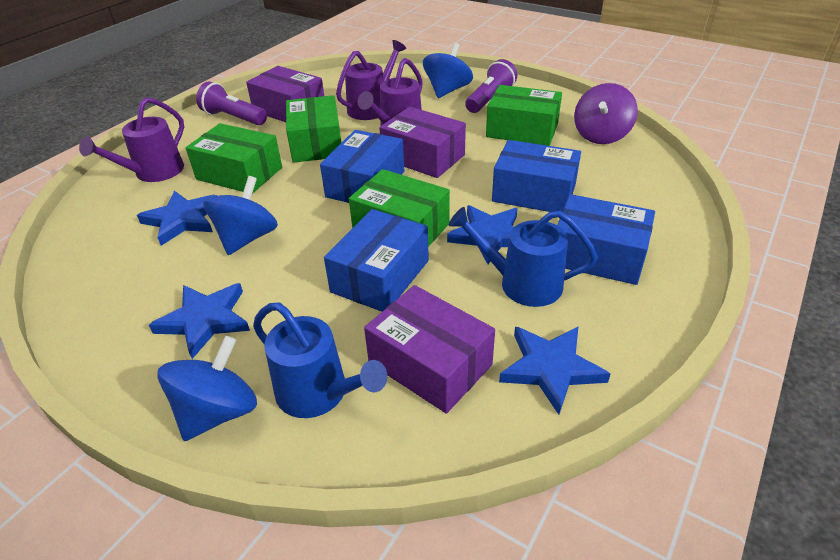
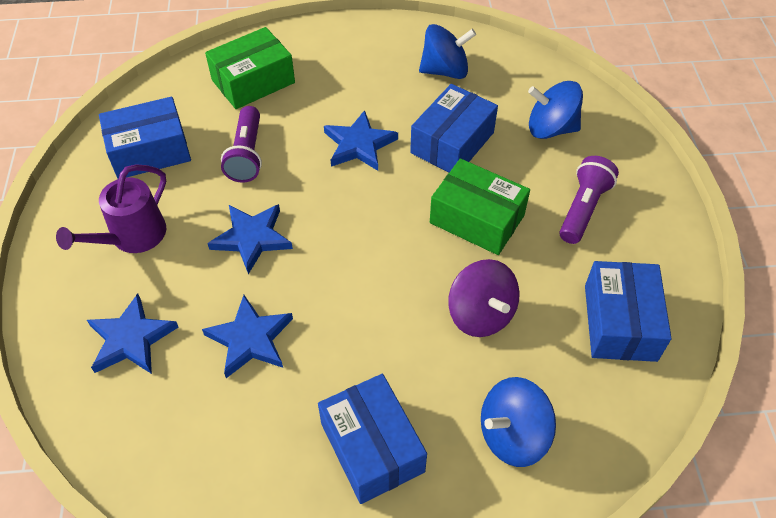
blue watering can: [253,303,387,418] [449,207,598,307] = 2 -> none = 0
green box: [186,123,282,194] [286,95,341,163] [349,169,450,247] [486,85,562,146] = 4 -> [205,27,295,109] [430,158,530,255] = 2
purple box: [246,66,324,122] [364,285,495,414] [379,107,466,178] = 3 -> none = 0
purple watering can: [79,97,184,182] [336,40,406,120] [357,58,423,125] = 3 -> [56,164,166,253] = 1

